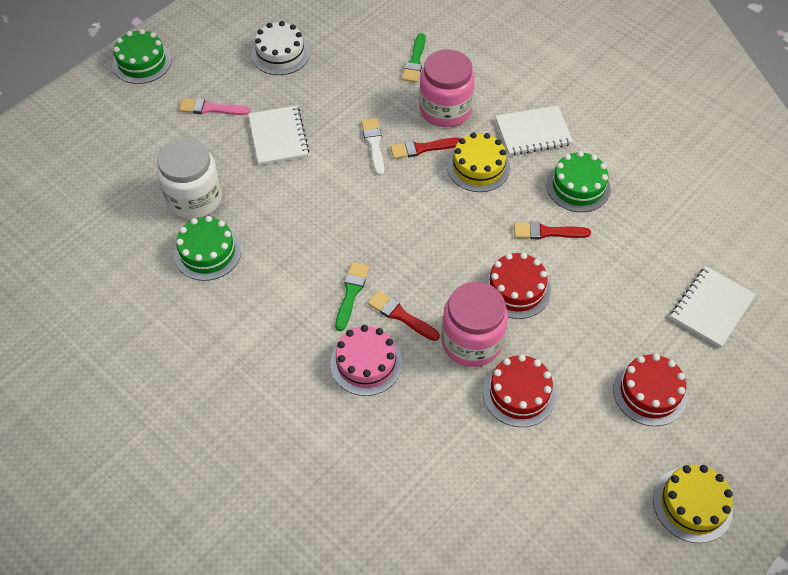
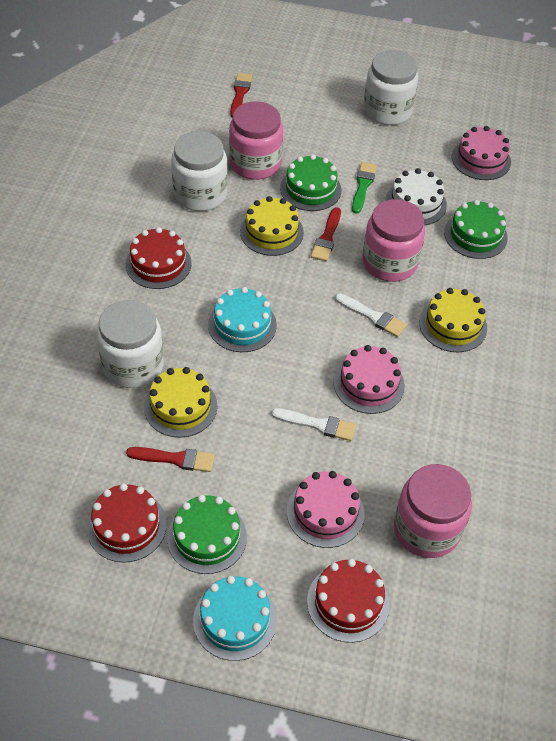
green brush: [335,262,369,331] [402,33,426,83] = 2 -> [352,162,377,214] = 1
pink brush: [179,98,250,115] = 1 -> none = 0
pink cake: [330,325,402,396] = 1 -> [287,471,365,548] [334,345,405,414] [452,126,511,180] = 3
pink jar: [419,49,475,127] [441,282,508,367] = 2 -> [229,101,283,180] [362,199,425,282] [394,464,472,558] = 3
turquoise cake: none = 0 -> [193,576,277,661] [208,287,277,352] = 2
white brush: [361,118,384,176] = 1 -> [271,408,356,441] [335,293,407,337] = 2
white jar: [157,138,222,219] = 1 -> [96,300,164,388] [171,131,228,211] [364,50,419,125] = 3
white notebook: [248,105,310,165] [495,105,573,155] [670,266,756,348] = 3 -> none = 0
yellow cake: [447,132,510,192] [653,465,733,543] = 2 -> [144,367,217,438] [240,196,304,256] [419,288,487,352] = 3

